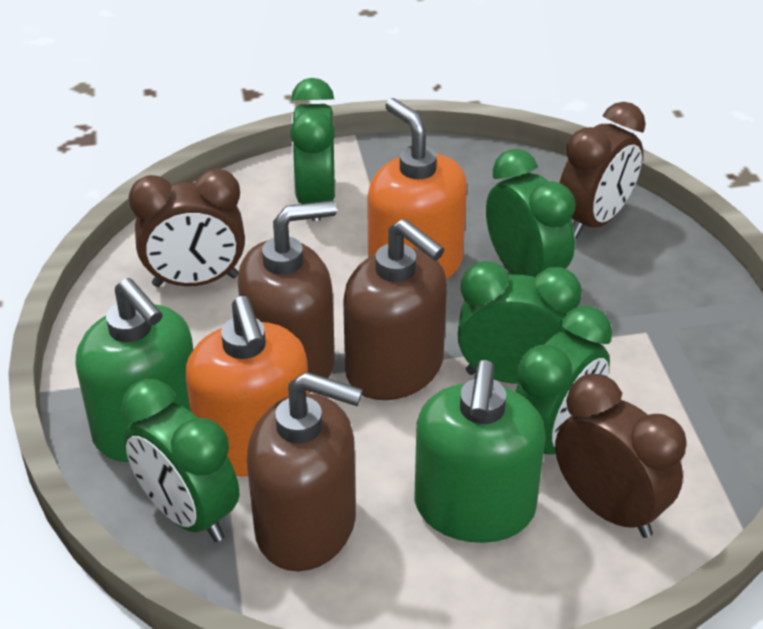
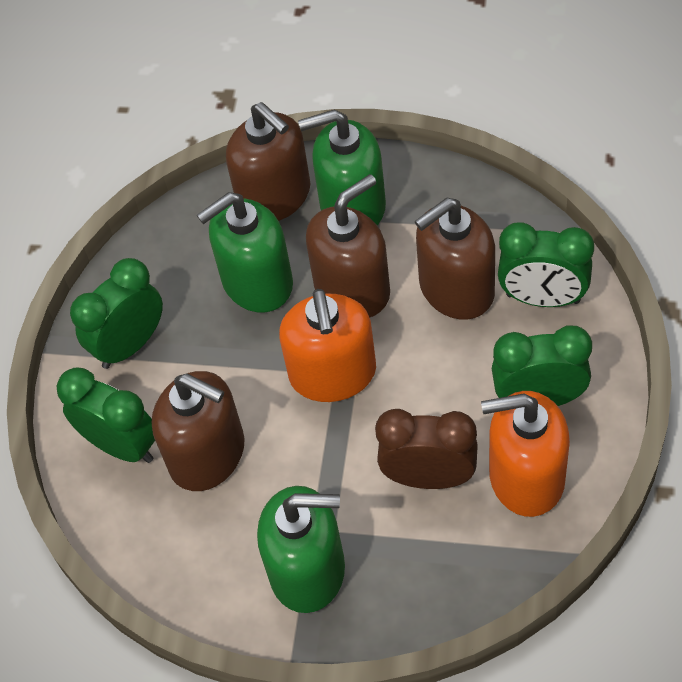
brown clock: [129,168,245,287] [555,374,686,538] [560,102,646,239] = 3 -> [375,409,478,489] = 1
brown soap dispenser: [238,200,337,393] [247,372,363,571] [343,219,447,400] = 3 -> [152,371,244,491] [226,102,310,221] [306,174,390,318] [415,198,495,320] = 4
green clock: [121,379,239,542] [290,78,335,221] [457,261,582,384] [486,149,576,277] [515,305,612,455] = 5 -> [57,367,155,463] [70,258,163,369] [492,325,592,406] [498,222,594,307] = 4
green soap dispenser: [76,278,194,462] [415,360,545,543] = 2 -> [197,192,293,312] [257,486,345,613] [298,109,386,226] = 3

